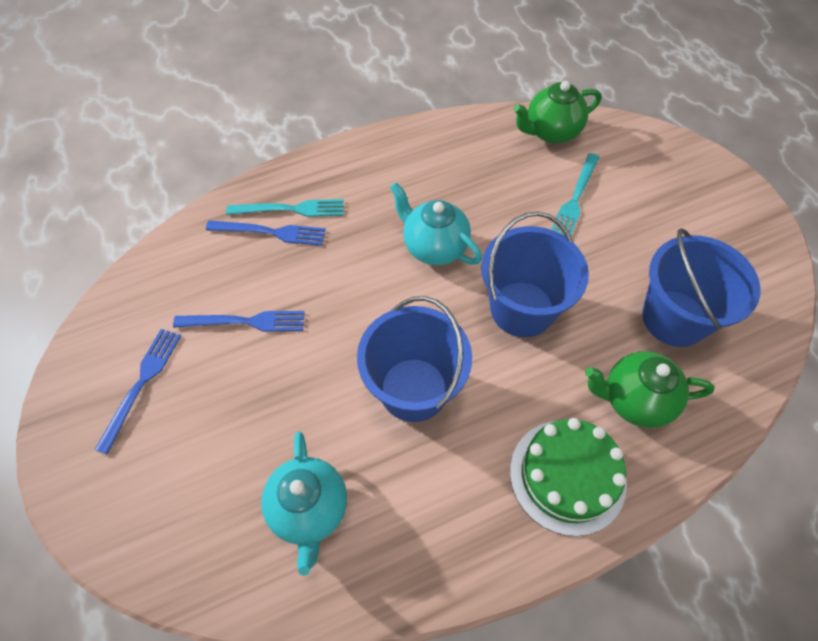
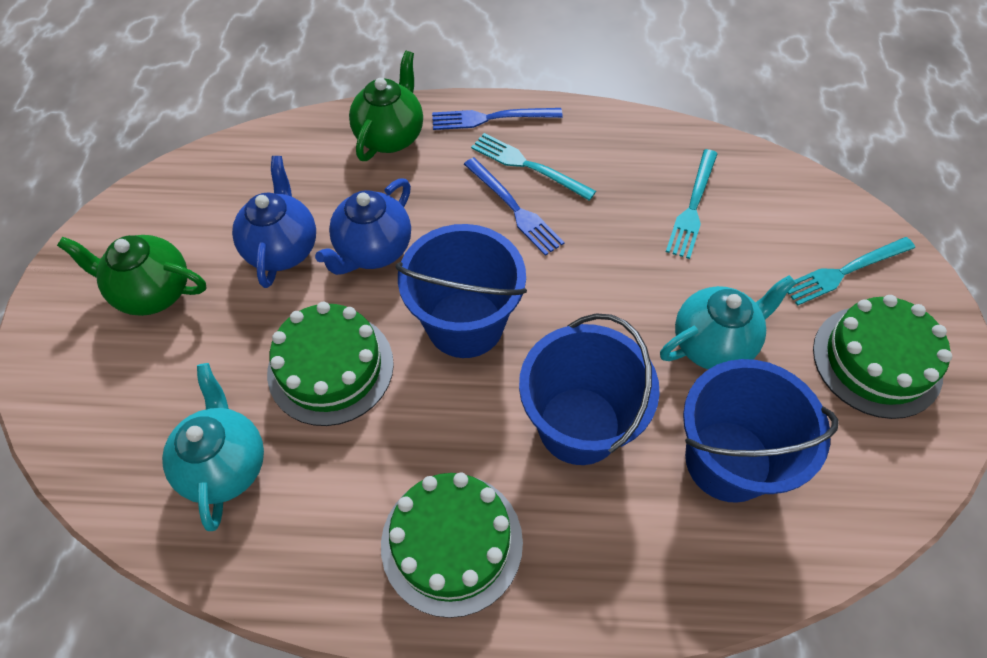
blue fork: [94,329,181,454] [173,311,305,332] [206,221,326,246] = 3 -> [432,108,563,130] [464,158,564,256] = 2
blue teapot: none = 0 -> [232,156,316,288] [315,178,411,275] = 2
green cake: [510,418,627,536] = 1 -> [267,302,394,426] [381,473,523,618] [813,295,952,419] = 3
turquoise fork: [226,199,344,217] [551,153,599,236] = 2 -> [471,133,596,201] [666,149,718,259] [788,237,915,306] = 3

